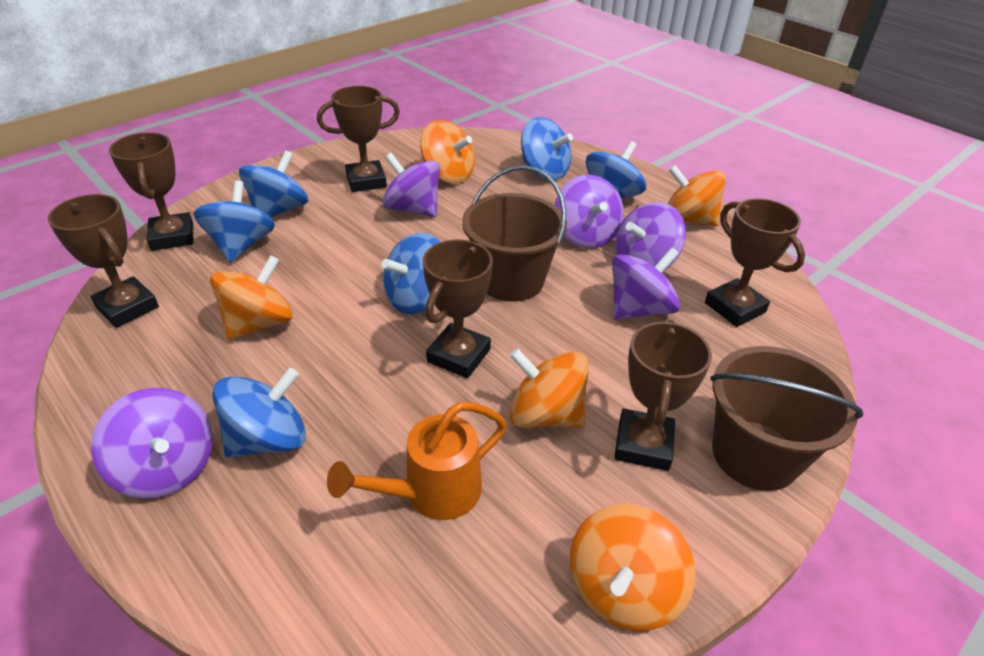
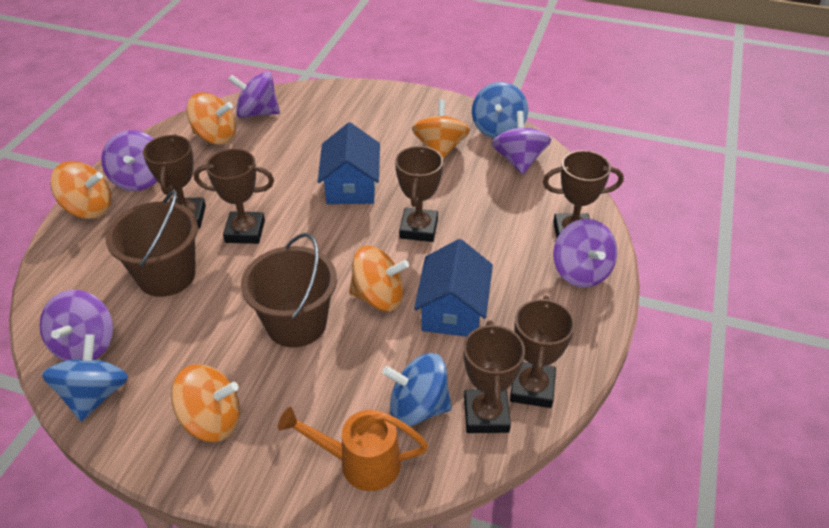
blue house: none = 0 -> [318,122,380,204] [414,239,493,337] = 2
blue spinning top: [193,181,275,263] [212,368,306,458] [239,150,308,217] [382,232,440,314] [521,117,573,180] [586,141,646,199] = 6 -> [42,334,128,422] [382,353,452,427] [472,82,528,138] = 3

